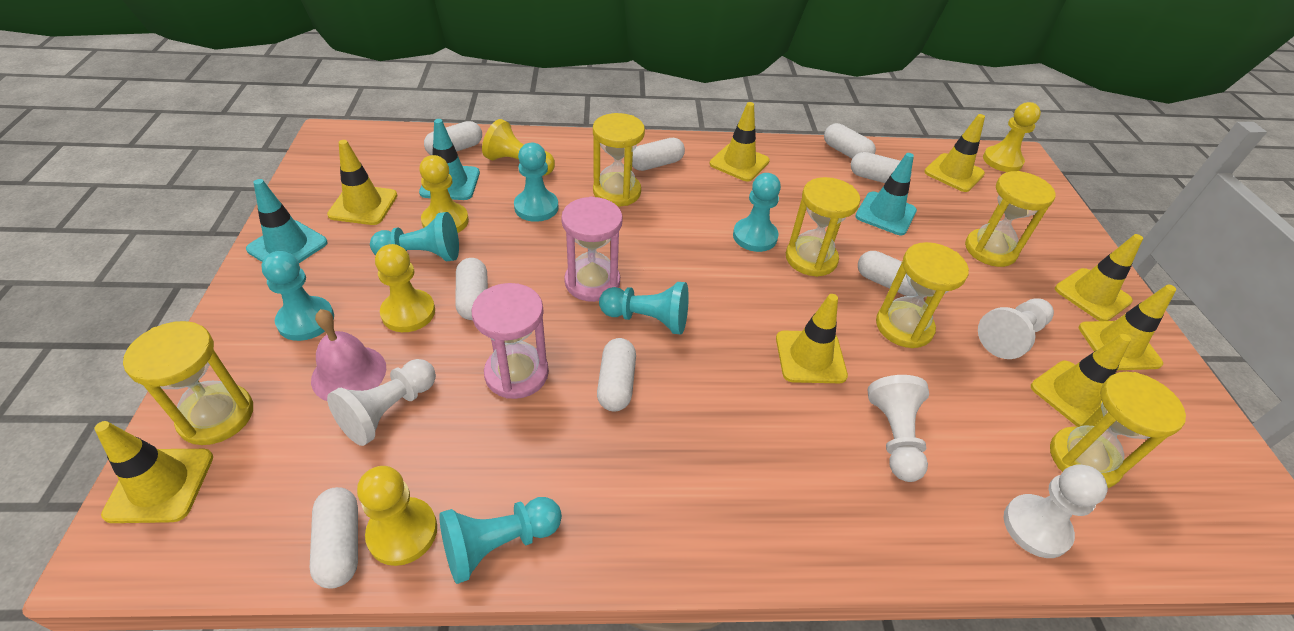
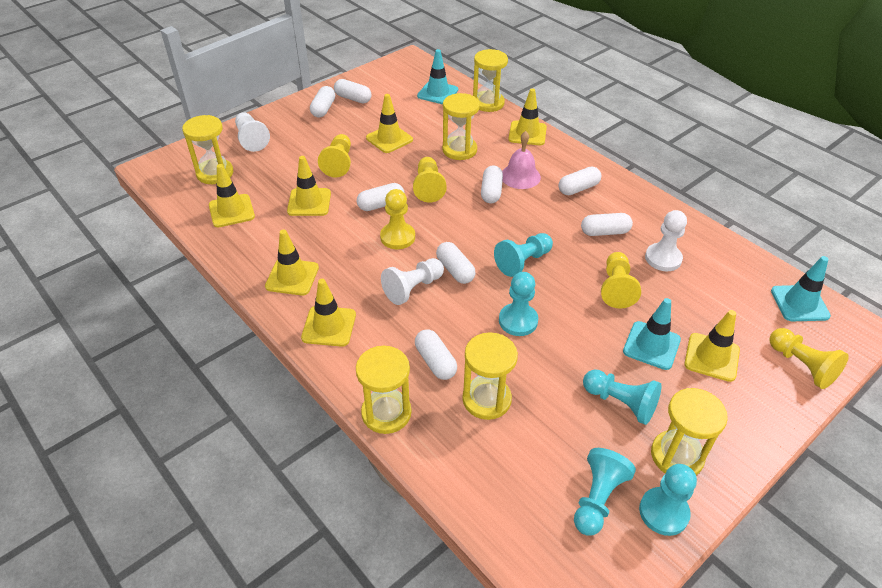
pink hourglass: [471,283,549,399] [561,197,623,302] = 2 -> none = 0
turquoise pawn: [261,251,334,341] [370,212,459,261] [439,497,562,584] [514,143,558,222] [599,282,689,335] [733,173,781,252] = 6 -> [494,233,553,277] [499,272,538,336] [574,448,636,536] [583,369,662,425] [639,464,697,536] = 5
white pawn: [327,359,436,446] [867,375,929,482] [978,298,1054,359] [1004,464,1108,558] = 4 -> [235,112,270,152] [381,258,444,305] [645,210,687,271] = 3
yellow traffic cone: [95,421,213,523] [327,140,397,225] [710,102,770,181] [776,294,848,383] [924,114,985,192] [1031,334,1131,427] [1055,234,1143,321] [1079,284,1176,370] = 8 -> [209,164,255,227] [265,229,319,295] [287,156,331,216] [301,279,356,347] [366,94,413,153] [508,89,547,145] [684,310,740,382] = 7

